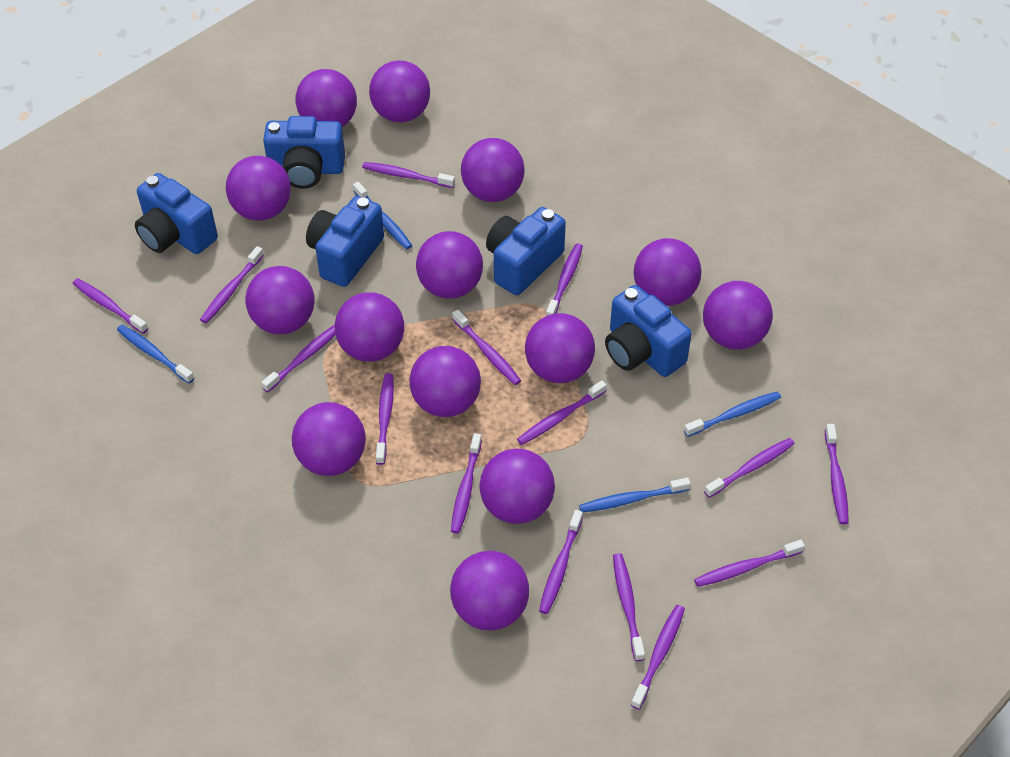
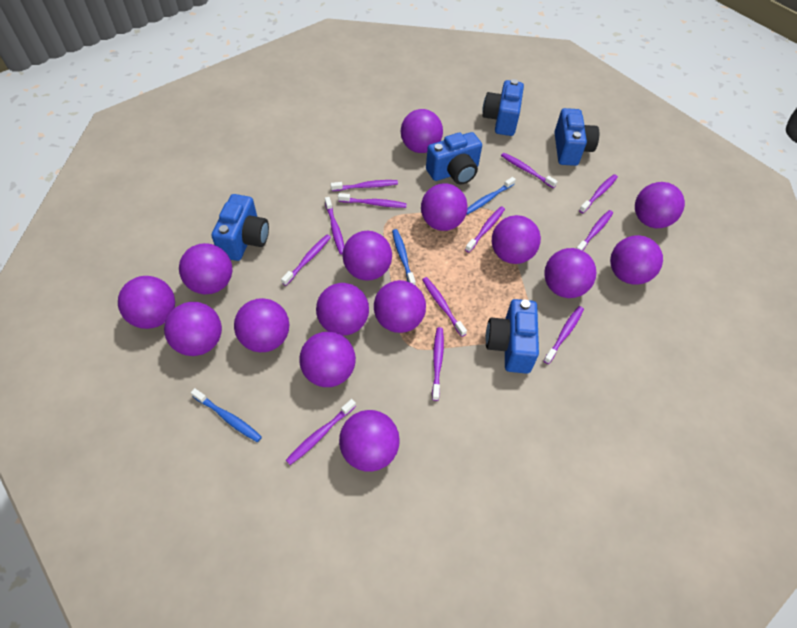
blue toothbrush: [117,325,194,383] [353,182,412,250] [579,477,691,513] [684,391,781,437] = 4 -> [191,388,262,442] [392,229,416,286] [466,177,516,215] = 3
purple ball: [226,156,291,221] [245,266,315,334] [292,402,366,476] [295,69,357,127] [335,292,404,362] [369,60,430,122] [410,346,481,417] [416,231,483,299] [450,551,529,631] [461,138,525,202] [479,449,555,524] [525,313,595,383] [634,238,702,306] [703,281,773,350] = 14 -> [118,276,175,329] [164,302,222,356] [179,243,232,294] [234,298,289,352] [299,331,356,387] [316,283,369,336] [339,410,400,472] [342,231,392,281] [374,280,426,333] [401,109,443,153] [421,183,468,231] [492,215,541,264] [544,248,596,298] [610,235,663,284] [635,182,685,228] = 15
purple toothbrush: [73,278,148,333] [200,246,264,323] [261,325,335,392] [362,162,455,188] [376,373,394,465] [451,433,482,534] [452,310,521,385] [517,381,607,445] [539,510,583,614] [546,244,583,316] [613,553,645,661] [631,605,685,709] [694,540,805,587] [704,438,795,498] [825,424,849,524] = 15 -> [281,235,331,286] [286,399,356,465] [325,197,344,254] [331,180,398,191] [338,193,407,208] [422,277,467,337] [432,327,444,401] [465,206,505,253] [501,153,558,188] [543,306,584,364] [576,210,613,251] [579,174,618,213] = 12

